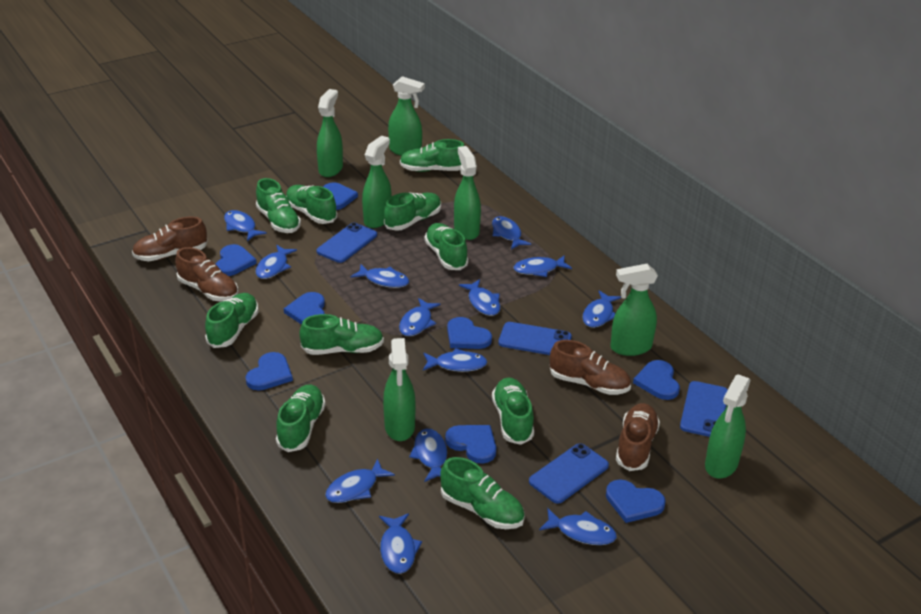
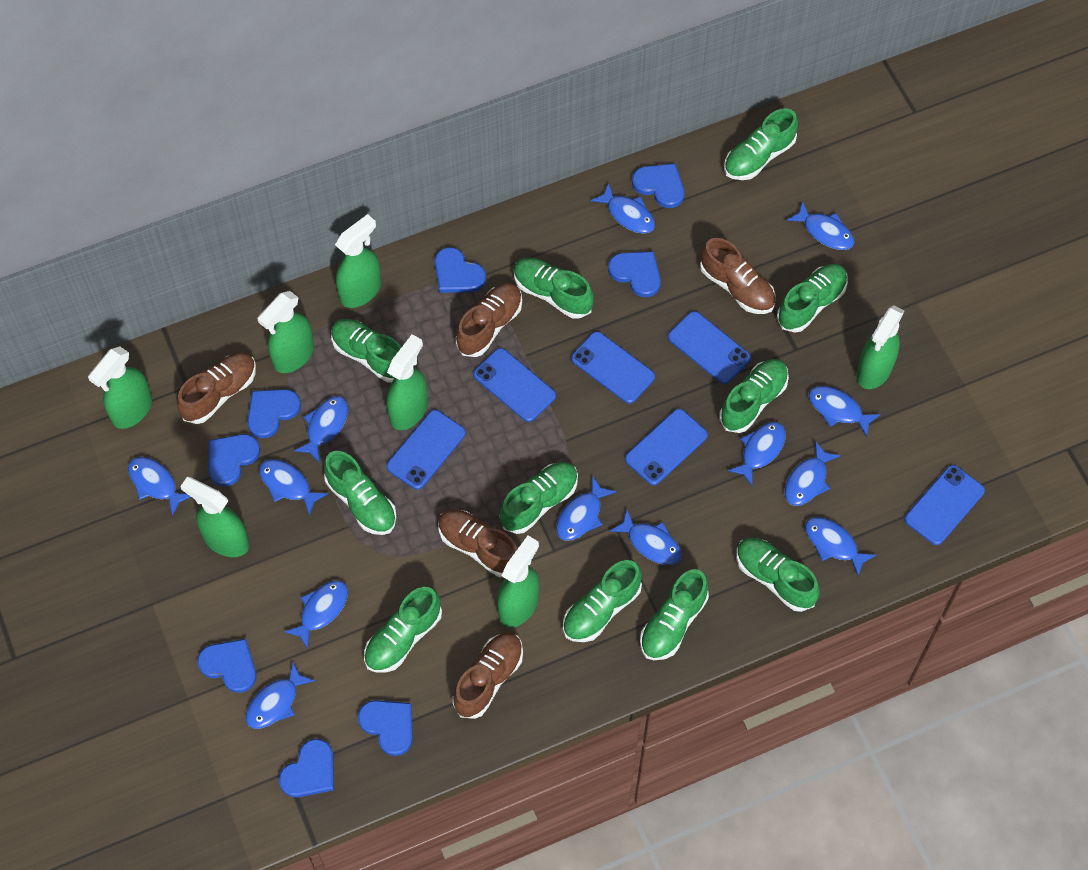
blue phone: [316,223,377,263] [498,322,572,355] [529,443,609,504] [680,381,728,437] = 4 -> [386,410,466,490] [473,348,556,422] [571,331,655,404] [625,409,708,485] [668,311,751,384] [904,465,985,545] = 6
brown shoe: [132,217,208,261] [175,247,238,302] [550,340,631,395] [616,403,660,471] = 4 -> [177,352,256,424] [438,509,518,577] [453,633,523,719] [456,283,522,357] [700,238,776,314] = 5
green shoe: [205,293,259,348] [256,178,301,233] [276,385,326,452] [286,185,337,224] [299,314,384,355] [384,192,441,231] [400,139,464,172] [424,223,469,270] [440,457,525,529] [492,378,534,445] = 10 -> [324,451,397,535] [331,319,402,383] [364,587,442,673] [500,462,578,534] [514,258,594,319] [563,560,642,642] [640,569,709,660] [719,359,789,433] [724,108,798,180] [736,537,820,612] [777,264,848,332] = 11

